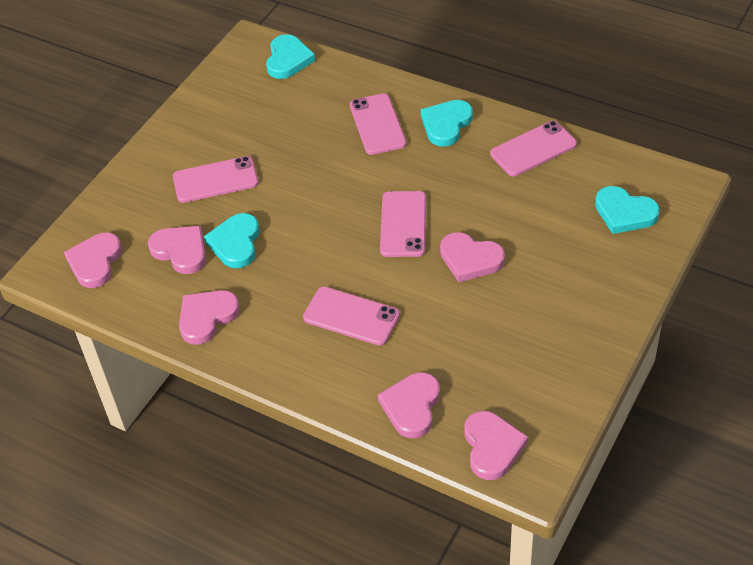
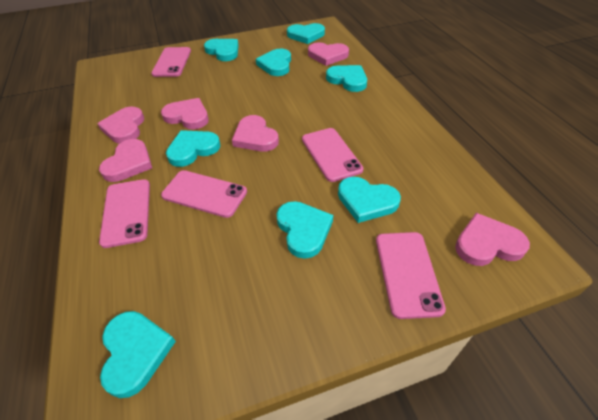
turquoise heart: [204,213,260,268] [266,34,316,79] [421,100,473,147] [595,186,660,234] = 4 -> [100,311,176,398] [166,130,220,167] [204,39,239,61] [256,49,291,76] [276,201,333,259] [287,23,325,44] [326,65,367,92] [338,177,401,223] = 8

